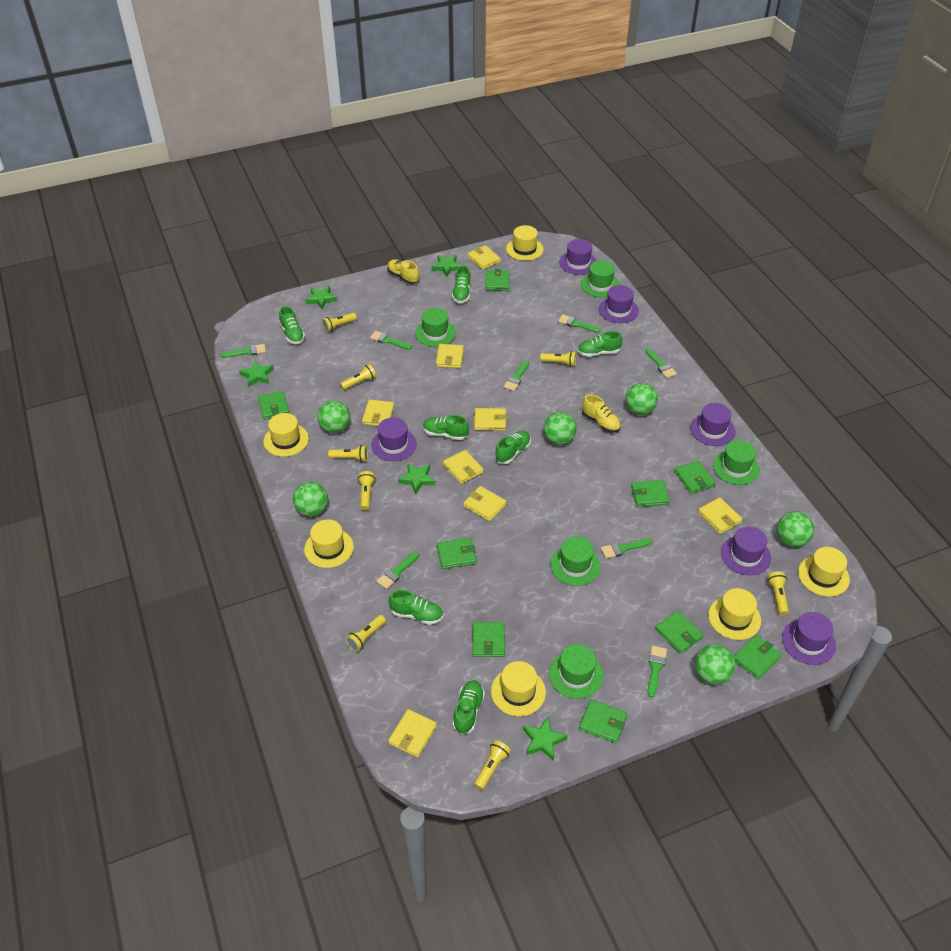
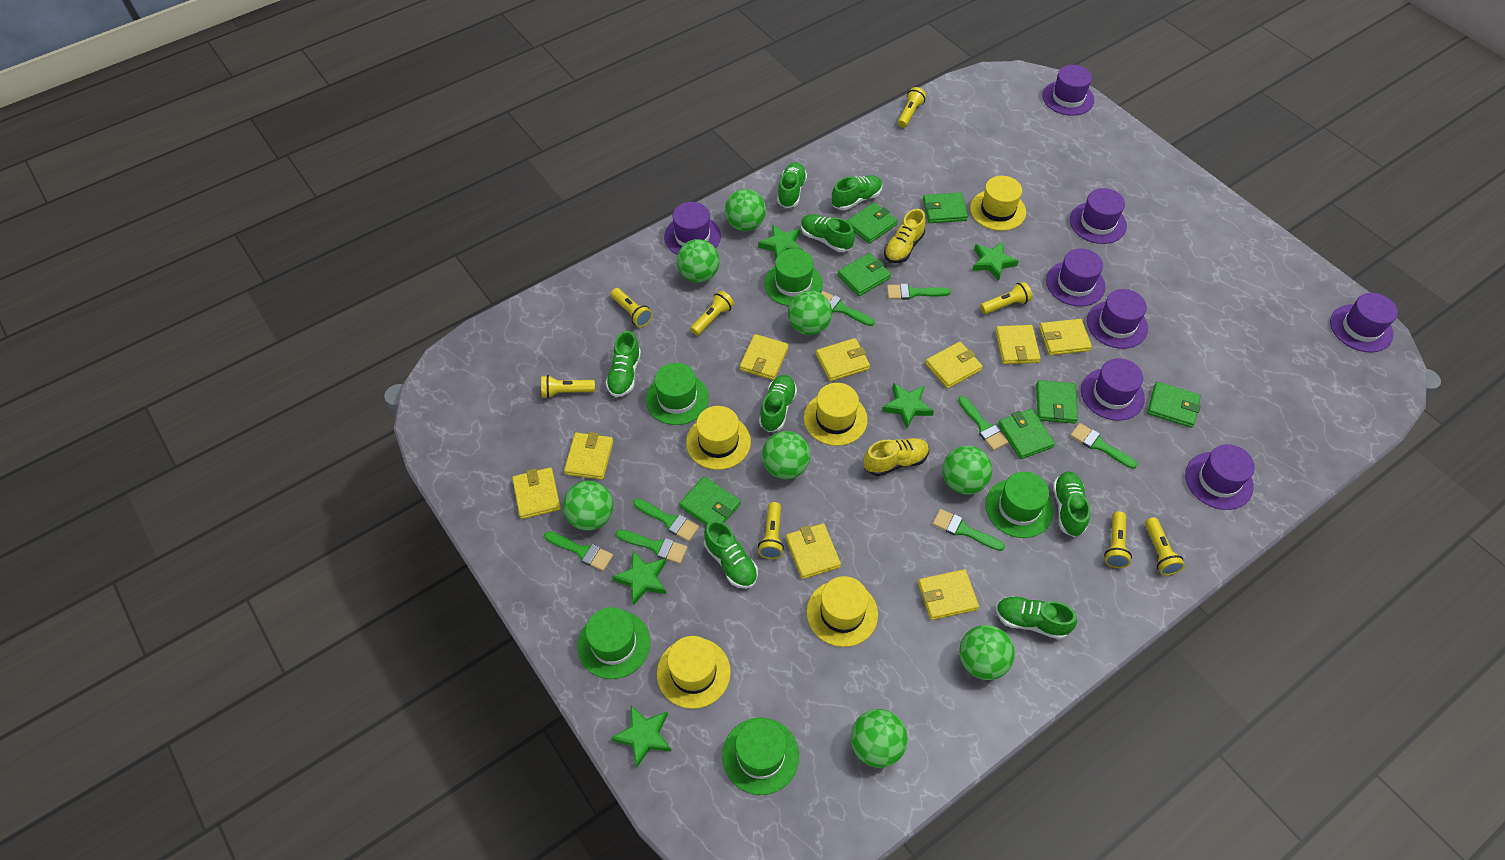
green ball: [293,482,328,517] [317,400,350,433] [544,412,576,445] [625,383,658,415] [695,644,735,685] [777,511,814,547] = 6 -> [563,481,613,531] [677,239,720,283] [725,189,766,231] [762,431,810,479] [788,291,832,335] [851,709,908,768] [942,446,992,494] [959,625,1015,680] = 8
green shoe: [279,306,305,344] [389,589,443,625] [423,415,469,440] [452,265,471,303] [453,681,485,735] [495,431,531,464] [577,331,622,357] = 7 -> [606,331,641,397] [704,520,758,589] [759,375,797,432] [777,162,807,208] [801,214,855,252] [832,175,882,210] [996,596,1077,639] [1053,471,1090,537] = 8
green wallet: [258,391,289,420] [437,538,476,569] [472,622,505,657] [485,269,509,291] [579,699,627,743] [631,480,670,507] [655,611,704,654] [674,461,716,494] [733,635,782,679] = 9 -> [679,476,741,525] [837,253,891,296] [847,202,898,244] [923,192,968,223] [998,409,1055,459] [1036,380,1078,424] [1147,382,1201,428] = 7
purple hat: [371,417,417,461] [559,239,597,275] [599,285,639,323] [690,403,736,446] [721,526,771,575] [782,612,836,665] = 6 -> [664,202,721,255] [1042,65,1094,116] [1046,248,1106,307] [1070,188,1127,244] [1081,358,1145,421] [1087,289,1148,349] [1185,444,1255,510] [1330,293,1398,352] = 8
yellow hat: [263,413,309,457] [304,519,354,568] [491,661,546,716] [506,225,544,261] [708,588,761,640] [798,547,850,597] = 6 -> [657,636,731,709] [686,406,751,470] [804,383,868,446] [807,576,878,647] [970,176,1026,231] = 5
yellow wallet: [362,399,394,426] [388,709,437,757] [436,344,464,368] [443,450,484,484] [463,486,507,521] [467,245,501,270] [474,408,507,431] [698,497,742,534] = 8 -> [512,467,561,519] [564,432,613,480] [740,334,788,380] [786,523,841,579] [816,338,870,381] [918,569,979,620] [925,342,983,389] [996,325,1041,364] [1039,319,1092,355] = 9

